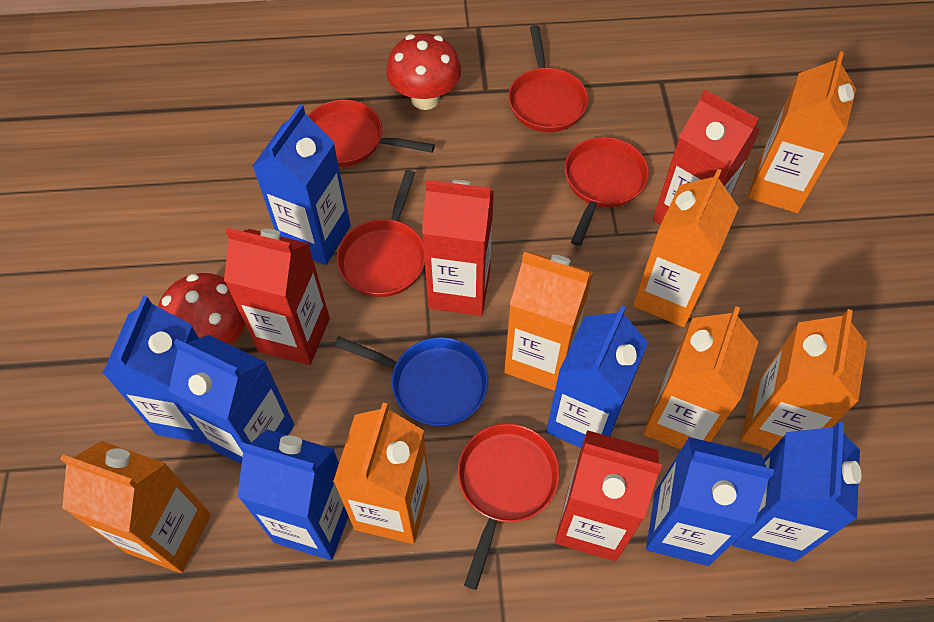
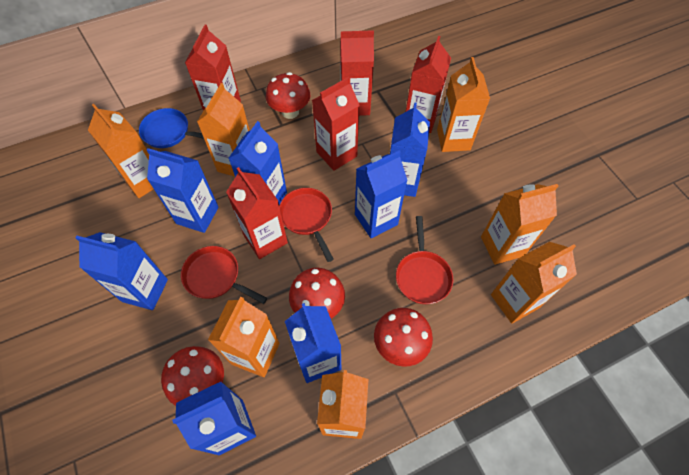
red carton: [224,228,330,365] [422,180,494,316] [555,430,662,561] [653,90,760,225] = 4 -> [185,25,241,111] [226,167,288,259] [312,77,359,171] [340,30,374,116] [406,36,451,133] = 5
red mushroom: [158,273,246,345] [386,33,461,110] = 2 -> [161,346,224,406] [266,72,310,119] [289,268,345,318] [374,308,433,367] = 4
red pan: [307,100,435,167] [337,170,425,297] [457,423,560,590] [508,25,588,132] [564,137,649,246] = 5 -> [181,246,267,304] [279,188,334,262] [396,216,453,304] = 3

